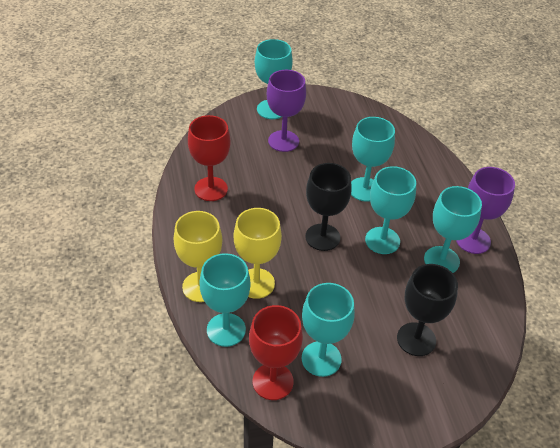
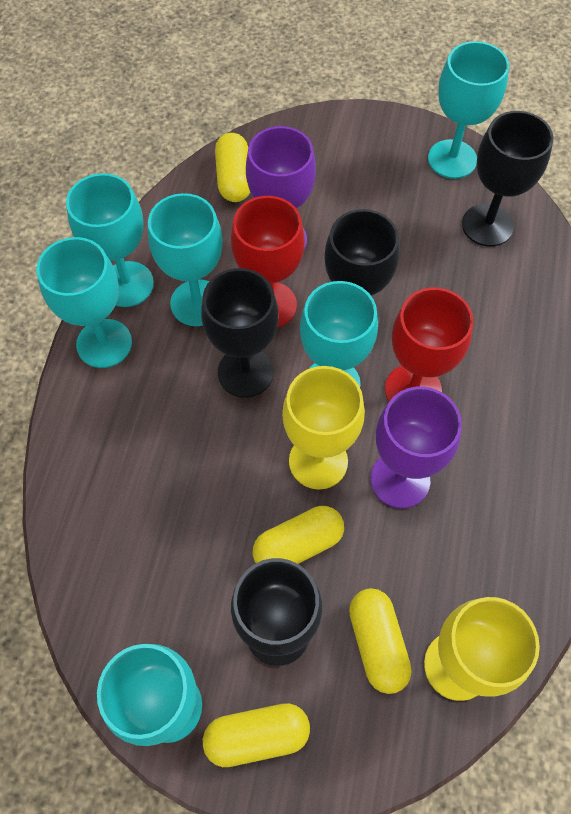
black goblet: [305,163,351,251] [397,264,458,356] = 2 -> [201,268,279,398] [231,558,322,666] [324,209,400,325] [462,111,553,247] = 4
yellow capsule: none = 0 -> [203,703,310,767] [215,133,250,202] [253,506,344,564] [349,588,412,694] = 4

